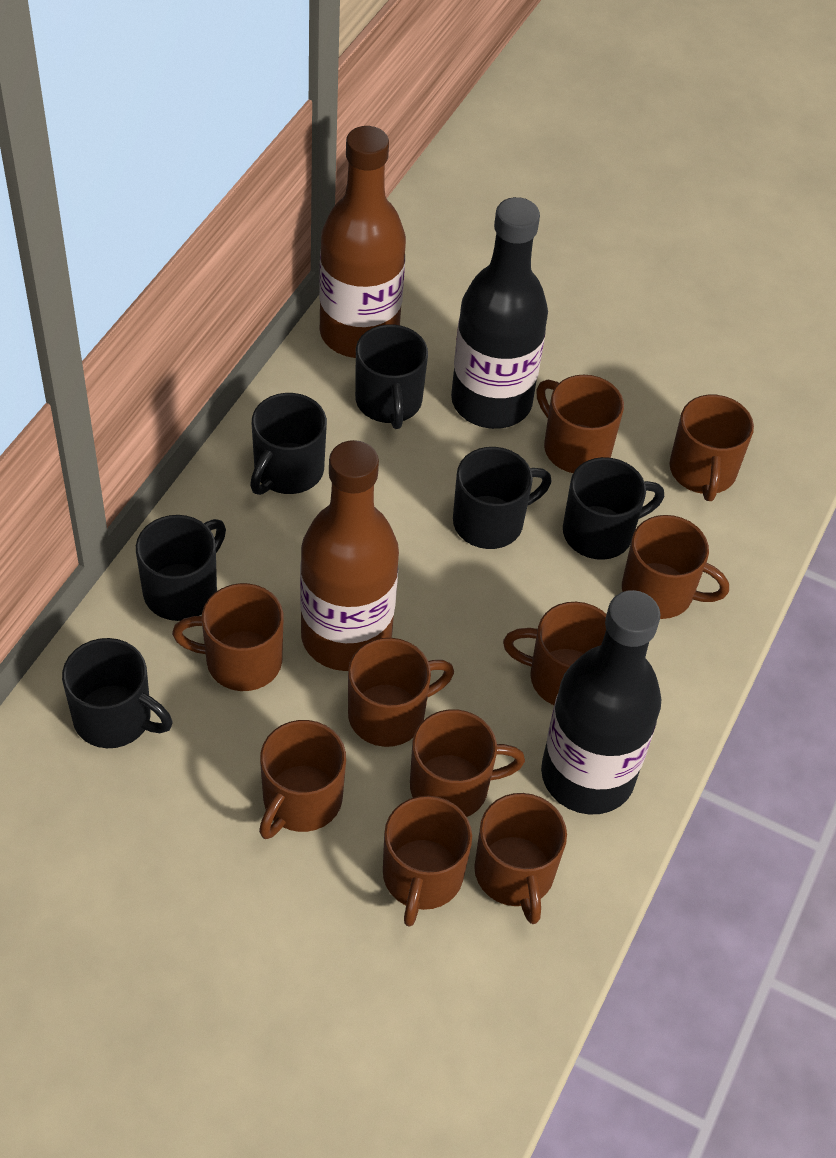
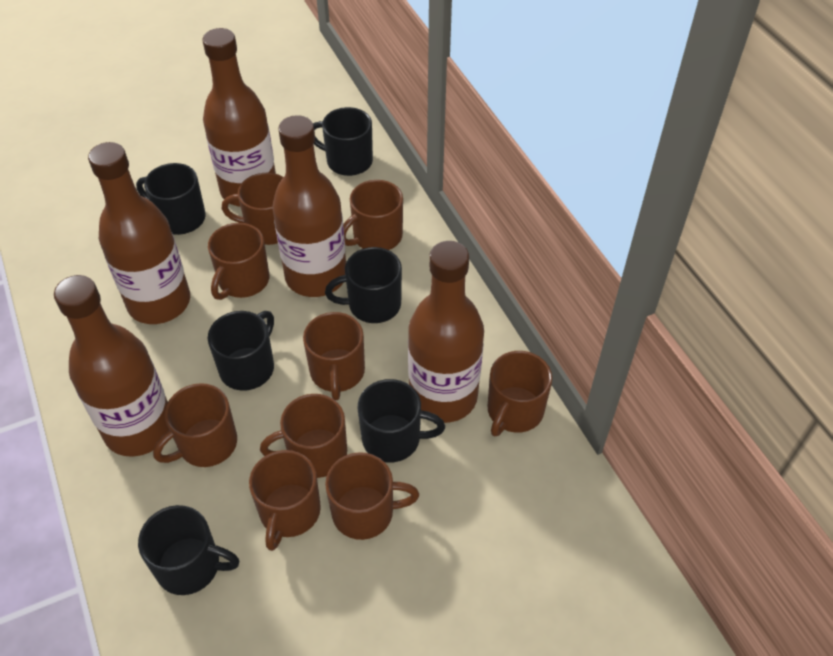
black bottle: [451,197,548,429] [541,590,661,815] = 2 -> none = 0
brown bottle: [300,440,399,671] [319,126,406,358] = 2 -> [54,275,169,457] [88,142,190,324] [202,28,276,207] [272,115,346,297] [408,241,484,423] = 5
brown mug: [172,583,283,691] [259,720,346,839] [348,638,454,747] [383,796,472,927] [410,709,525,817] [474,793,567,924] [503,602,607,705] [536,375,624,473] [622,515,729,619] [670,395,754,501] = 10 -> [153,383,237,467] [208,223,269,300] [221,173,283,245] [249,450,321,551] [260,394,347,478] [303,312,365,400] [325,452,419,540] [343,180,403,250] [488,351,552,437] = 9

